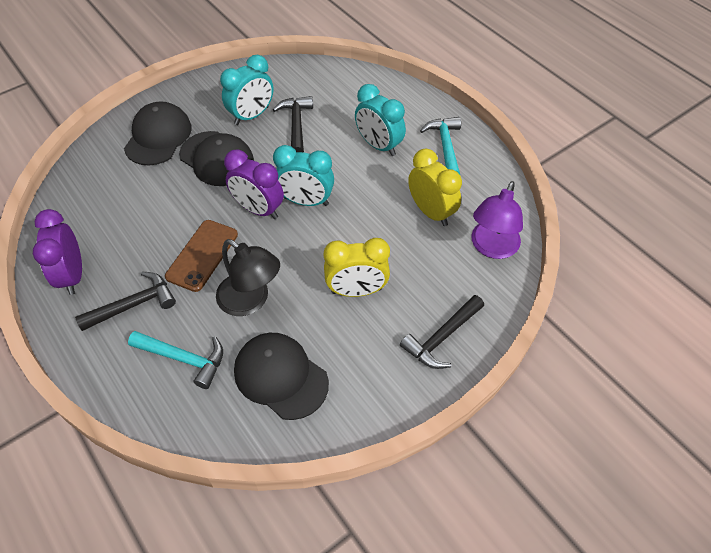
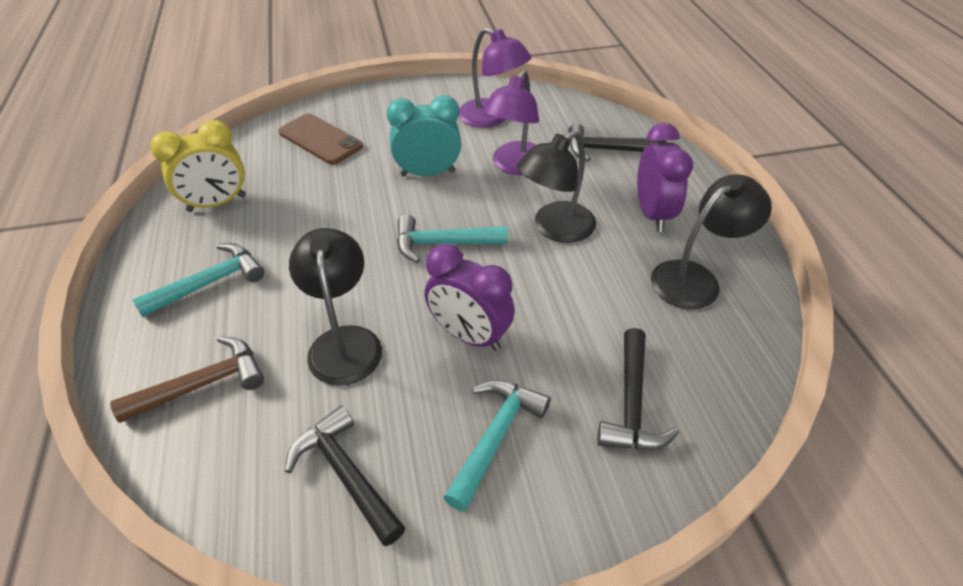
black cap: [124,101,192,165] [179,131,254,186] [234,333,329,420] = 3 -> none = 0
black lamp: [216,239,280,316] = 1 -> [289,228,382,386] [517,131,596,243] [651,174,772,309] = 3
brown hammer: none = 0 -> [110,336,264,423] = 1
purple lamp: [471,181,523,259] = 1 -> [459,27,532,128] [483,70,539,175] = 2
turquoise clock: [220,55,274,125] [273,145,334,206] [355,84,406,156] = 3 -> [387,95,461,176] = 1
turquoise hammer: [128,331,223,389] [420,117,461,175] = 2 -> [132,243,265,317] [397,214,508,263] [443,380,551,511] = 3
yellow clock: [324,238,390,297] [408,149,462,226] = 2 -> [151,120,246,212] = 1

